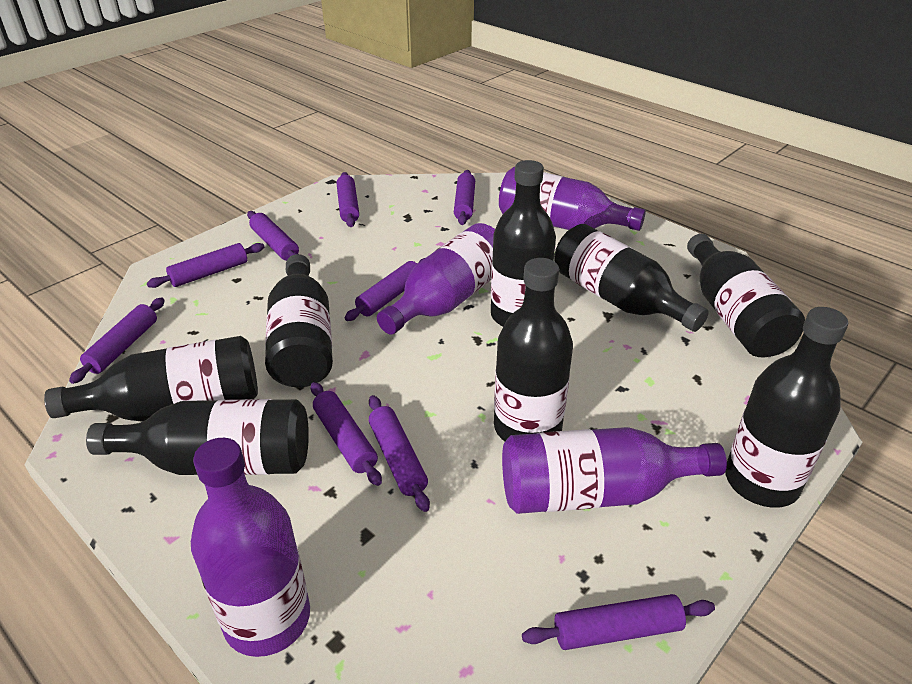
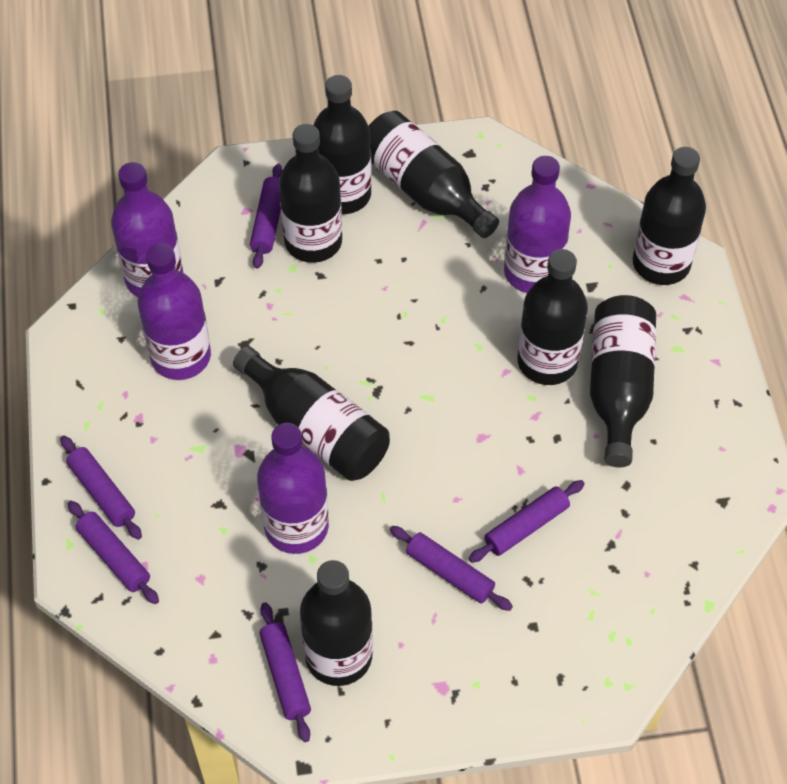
purple rolling pin: [69,297,165,384] [147,243,264,288] [247,211,299,261] [311,382,382,486] [337,172,359,227] [345,258,425,321] [369,395,430,512] [454,170,475,225] [522,594,715,650] = 9 -> [60,436,142,540] [68,501,159,604] [250,163,283,269] [259,602,311,742] [390,526,513,611] [469,480,585,563] = 6

